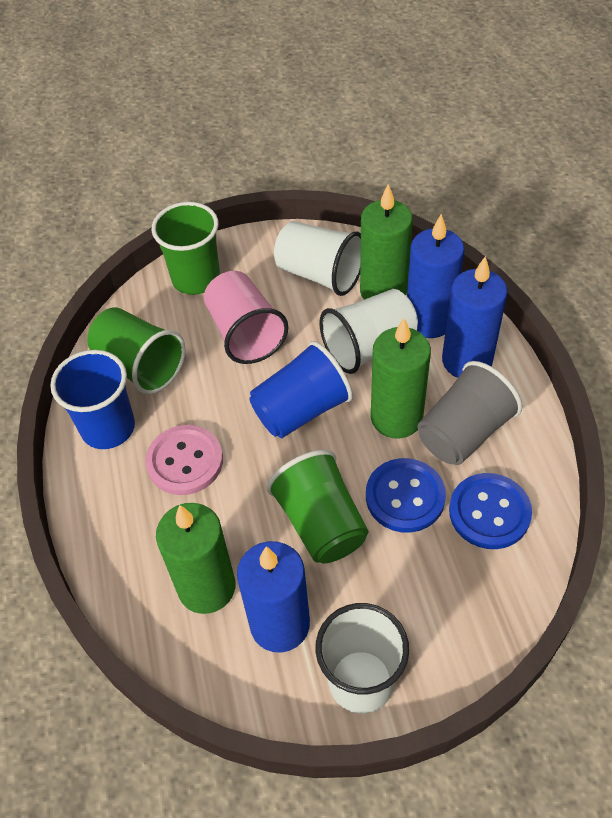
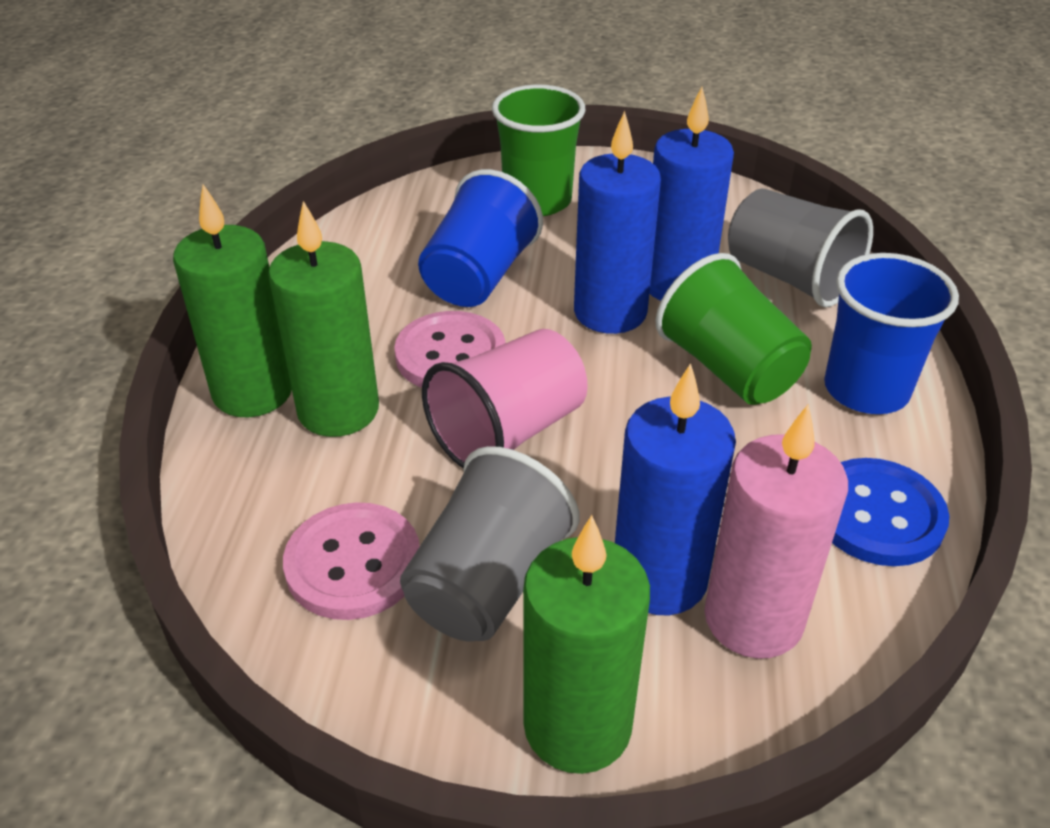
blue button: [366,458,446,533] [449,473,532,549] = 2 -> [832,458,949,566] = 1
green cup: [87,307,185,395] [152,202,220,295] [266,449,368,563] = 3 -> [492,85,585,216] [656,253,812,405] = 2
grey cup: [418,361,522,465] = 1 -> [400,446,580,642] [728,188,873,307] = 2
pink button: [145,425,223,495] = 1 -> [283,502,420,620] [394,311,506,388] = 2
pink candle: none = 0 -> [704,404,848,659] = 1
white cup: [274,221,361,296] [316,603,409,713] [319,289,418,374] = 3 -> none = 0

